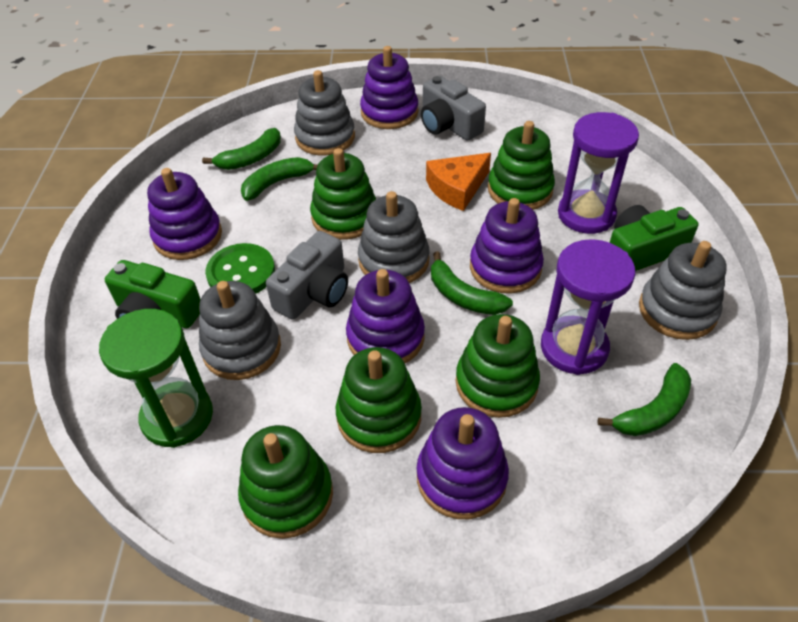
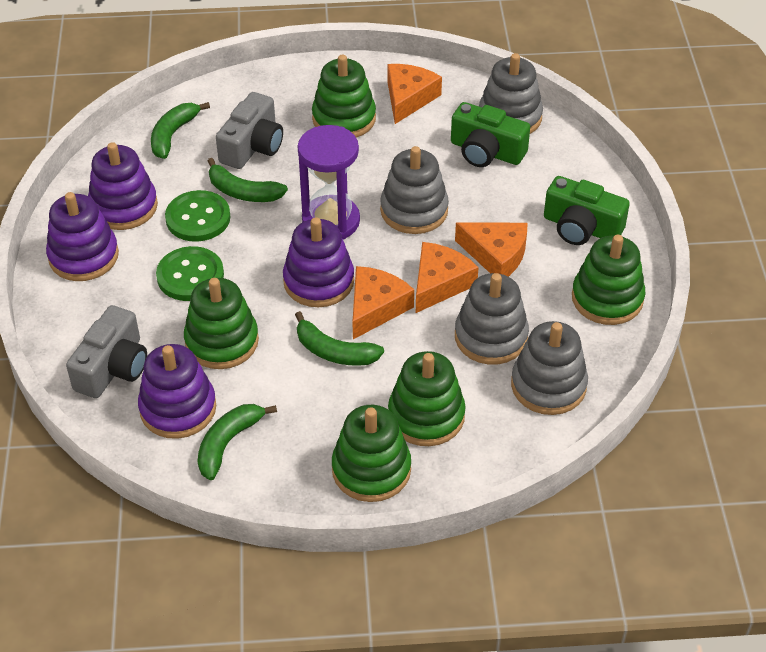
green button: [205,243,275,294] = 1 -> [156,246,224,301] [165,190,230,242] = 2
green hourglass: [99,309,213,448] = 1 -> none = 0
orange cheese: [426,153,491,211] = 1 -> [353,266,414,339] [388,64,442,124] [416,242,479,313] [455,222,528,277] = 4
purple hourglass: [541,239,635,375] [558,112,639,234] = 2 -> [297,125,360,240] = 1
purple stacking toy: [147,168,222,260] [346,269,425,363] [360,46,419,129] [417,407,509,519] [470,198,544,294] = 5 -> [46,192,119,281] [88,142,158,230] [138,344,216,439] [283,217,354,307] = 4

